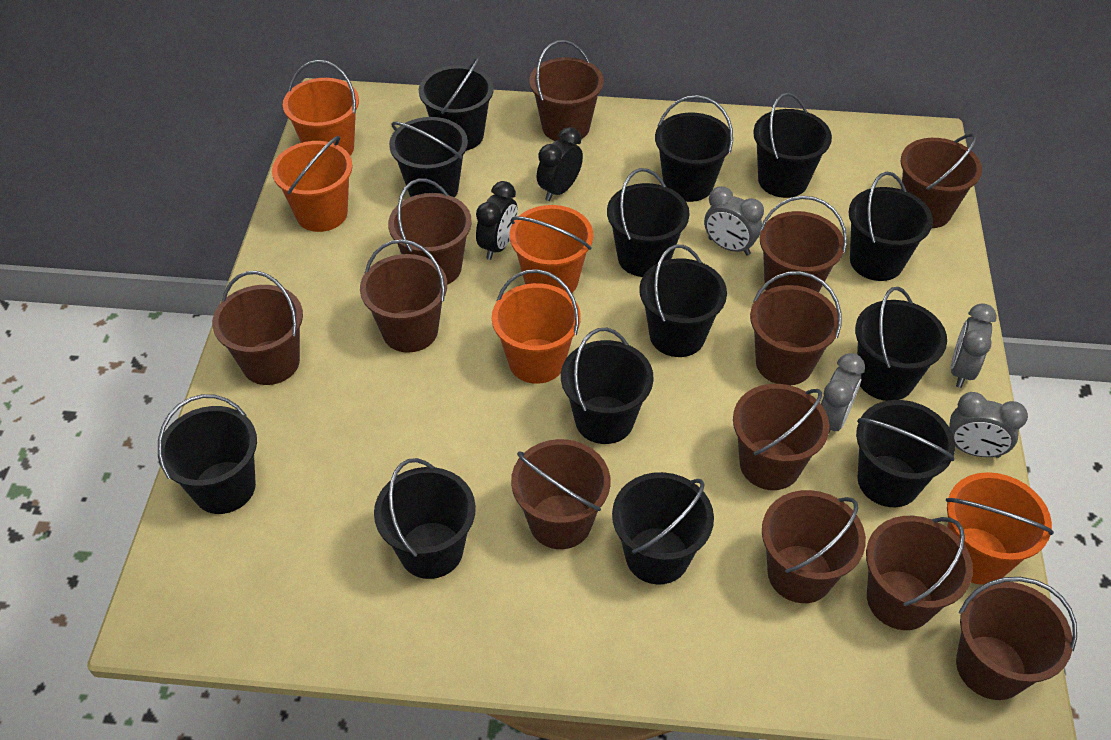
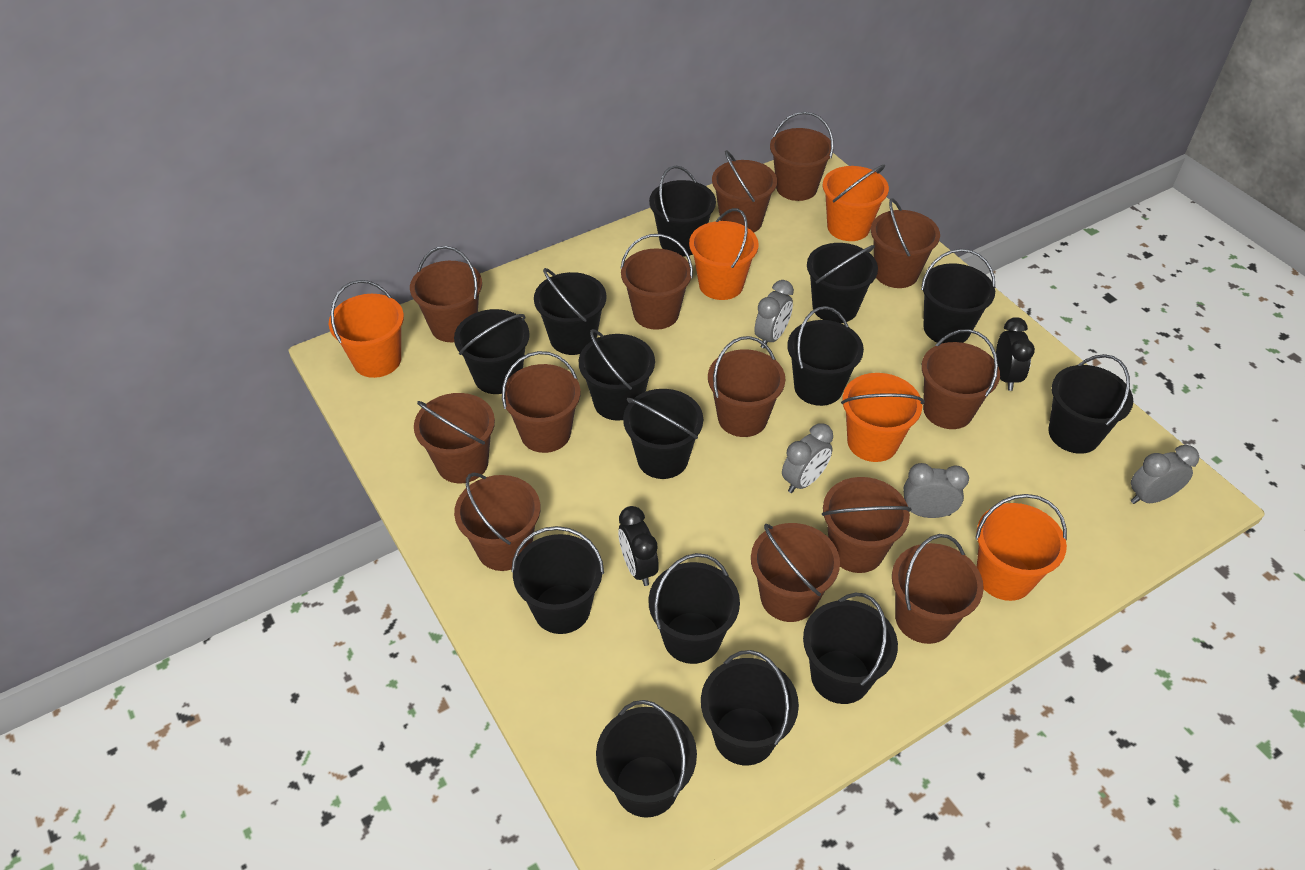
black bucket: [158,394,257,514] [374,458,476,579] [389,117,468,197] [419,56,494,151] [561,328,654,444] [607,168,690,277] [612,472,714,585] [639,245,727,357] [655,95,733,202] [753,93,832,198] [849,172,933,281] [855,287,947,401] [856,400,955,507] = 13 -> [454,309,530,394] [511,526,604,634] [534,268,607,355] [578,329,655,421] [596,700,697,818] [623,389,703,479] [648,553,740,664] [649,166,716,257] [701,650,799,765] [787,306,864,406] [803,592,898,704] [807,243,878,323] [921,249,995,344] [1048,354,1133,454] = 14
brown bucket: [212,271,303,385] [360,239,447,353] [388,178,472,285] [511,439,610,549] [529,40,604,141] [733,384,829,490] [750,271,841,385] [759,196,847,292] [762,490,866,603] [866,516,973,630] [901,133,982,228] [956,577,1077,700] = 12 -> [410,246,482,342] [414,393,495,483] [454,473,540,571] [502,351,581,453] [620,234,693,330] [708,336,786,437] [712,150,777,233] [751,523,840,622] [770,112,834,201] [822,477,912,573] [871,198,940,288] [892,534,984,644] [921,329,1000,429] = 13

